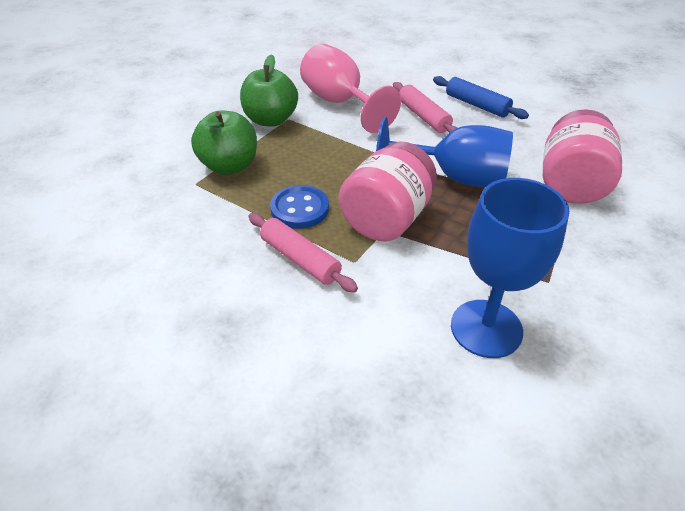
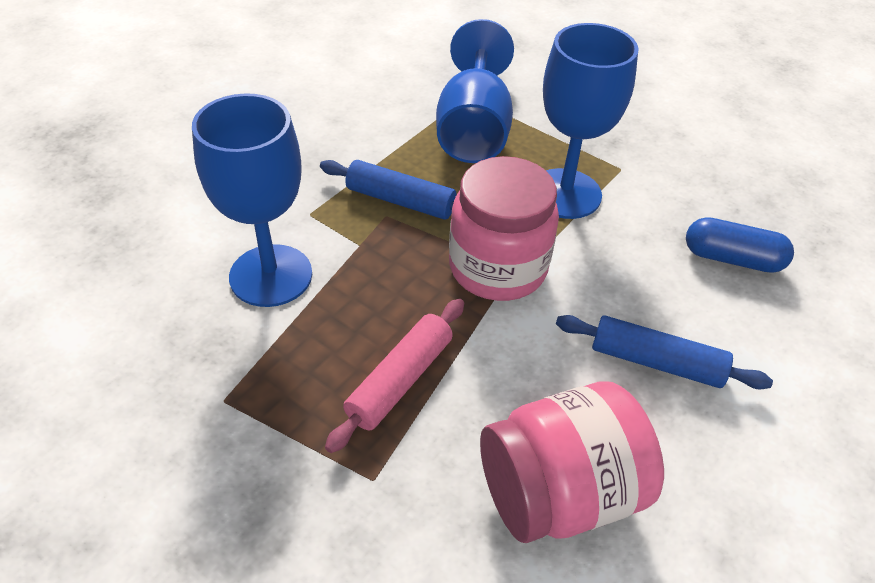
blue button: [270,185,329,229] = 1 -> none = 0
blue capsule: none = 0 -> [686,217,794,273] = 1
blue goblet: [376,117,513,187] [451,178,569,358] = 2 -> [192,93,312,307] [436,19,514,163] [543,23,639,219] = 3
blue rolling pin: [433,76,529,119] = 1 -> [320,160,456,220] [556,315,773,390] = 2
green apple: [191,110,257,175] [240,54,298,127] = 2 -> none = 0
pink goblet: [300,44,401,133] = 1 -> none = 0
pink rolling pin: [248,213,358,293] [393,82,457,133] = 2 -> [325,299,464,453] = 1

